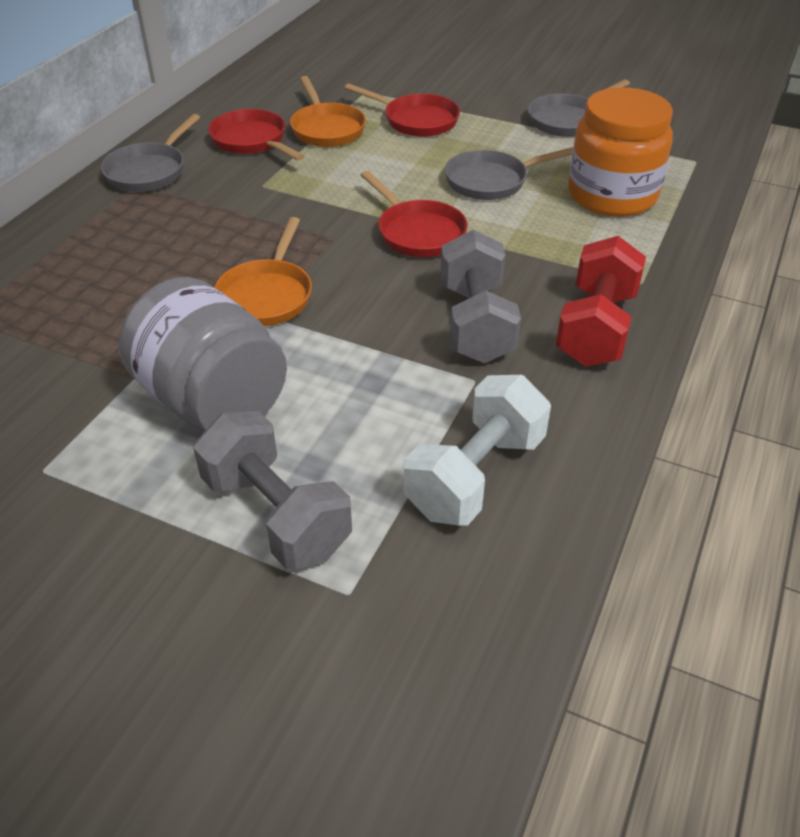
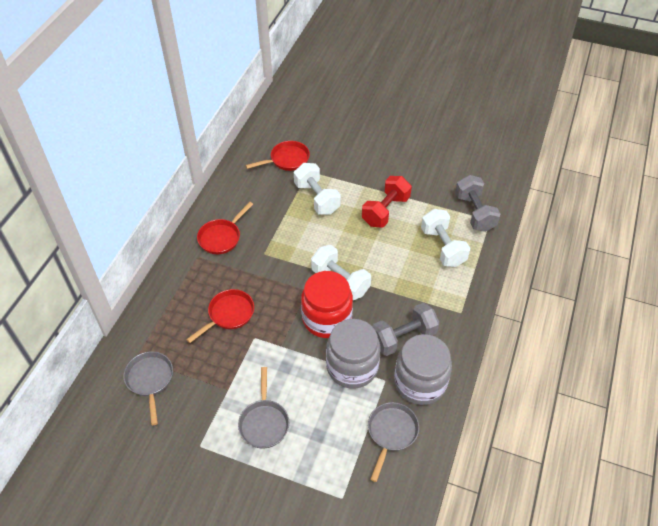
grey jar: [119,277,287,430] = 1 -> [326,319,381,389] [394,334,452,405] = 2
orange jar: [568,87,673,217] = 1 -> none = 0
orange pan: [214,217,312,326] [290,76,366,147] = 2 -> none = 0
red jar: none = 0 -> [301,271,353,338] = 1
white dumbbell: [404,375,551,526] = 1 -> [294,163,341,215] [311,245,371,300] [421,209,470,267] = 3

